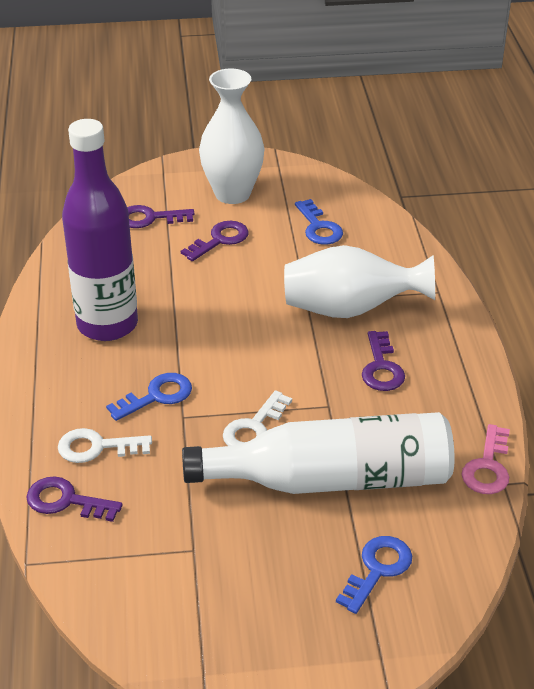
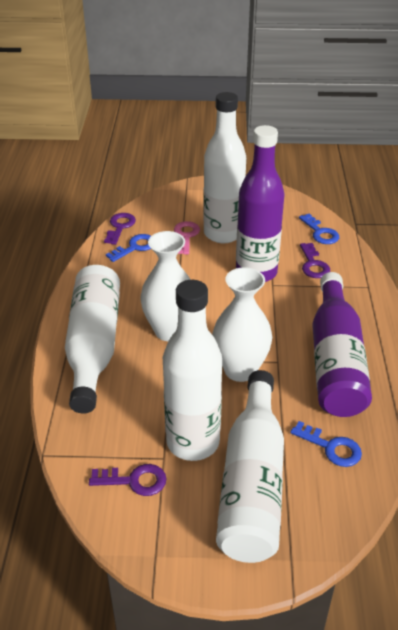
purple bottle: [62,119,138,341] = 1 -> [236,125,285,282] [312,272,372,417] = 2
purple key: [26,476,123,522] [127,205,194,228] [181,221,249,261] [362,331,405,391] = 4 -> [89,464,166,496] [104,213,136,245] [300,243,330,278] = 3
white bottle: [182,412,455,494] = 1 -> [65,265,120,414] [163,280,222,461] [203,92,246,243] [216,370,284,563] = 4
white key: [58,428,152,463] [223,390,292,446] = 2 -> none = 0

